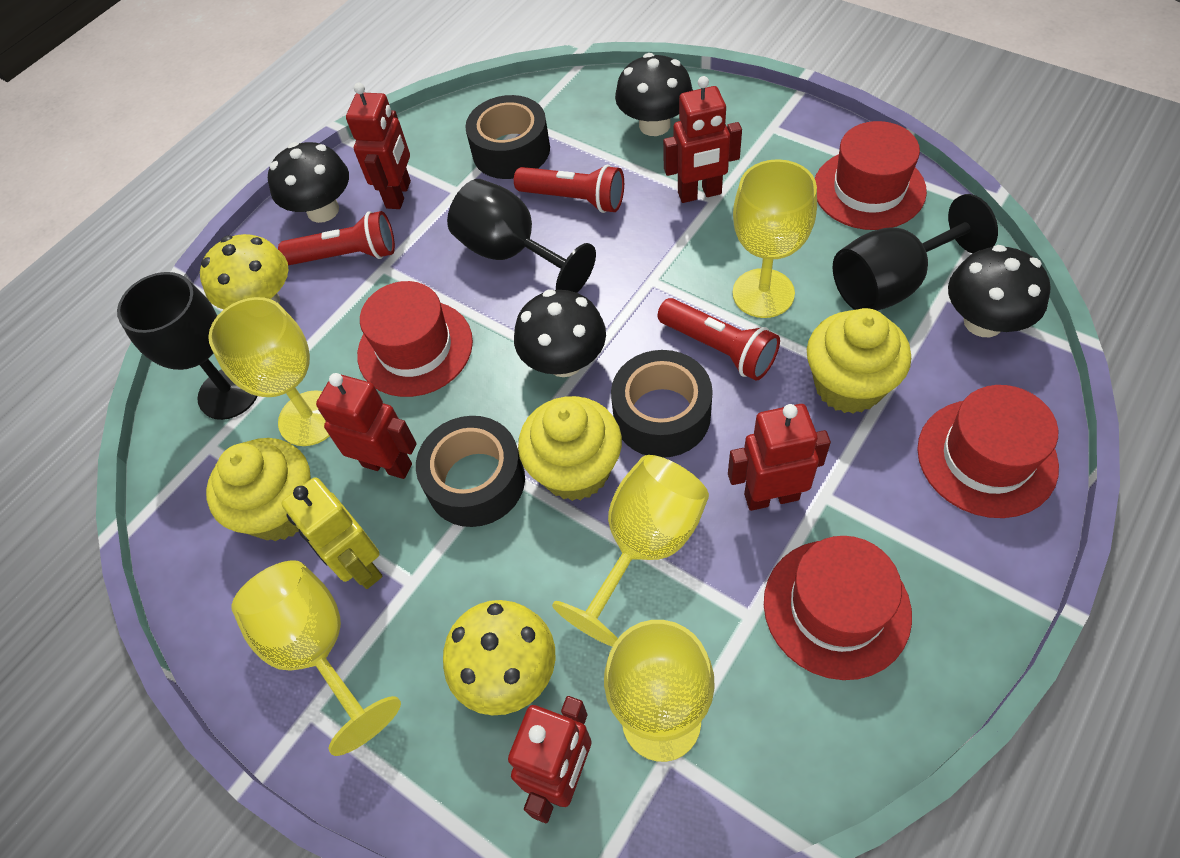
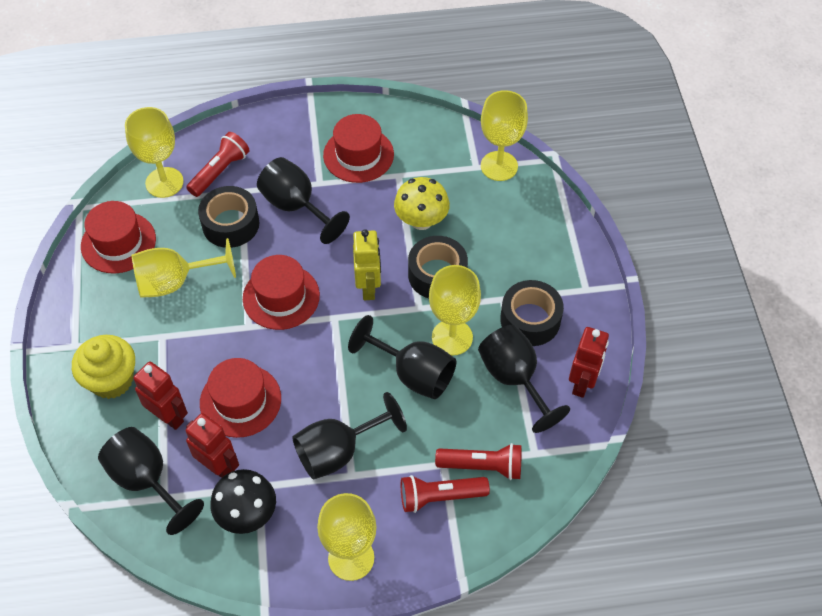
black goblet: [117,272,257,420] [447,179,596,293] [833,194,998,311] = 3 -> [98,427,204,535] [257,157,350,244] [292,392,407,479] [348,315,456,399] [478,325,570,433] = 5
black mushroom: [268,142,349,223] [514,289,606,377] [615,53,693,136] [948,245,1050,337] = 4 -> [210,469,276,534] = 1
red robot: [316,373,417,479] [346,83,411,209] [508,696,592,823] [663,76,742,203] [728,404,831,511] = 5 -> [133,362,188,430] [186,413,239,478] [569,327,609,398] = 3
yellow cupcake: [206,438,311,541] [518,396,622,501] [807,308,911,414] = 3 -> [72,335,135,399] = 1
yellow mushroom: [200,234,289,309] [443,600,555,715] = 2 -> [394,177,450,230] = 1

